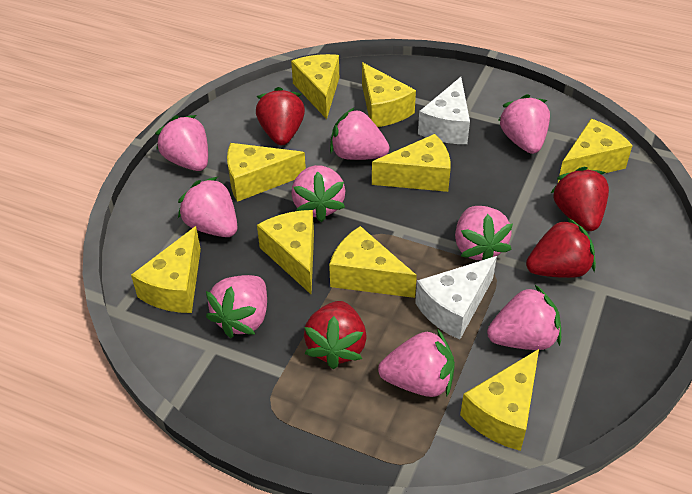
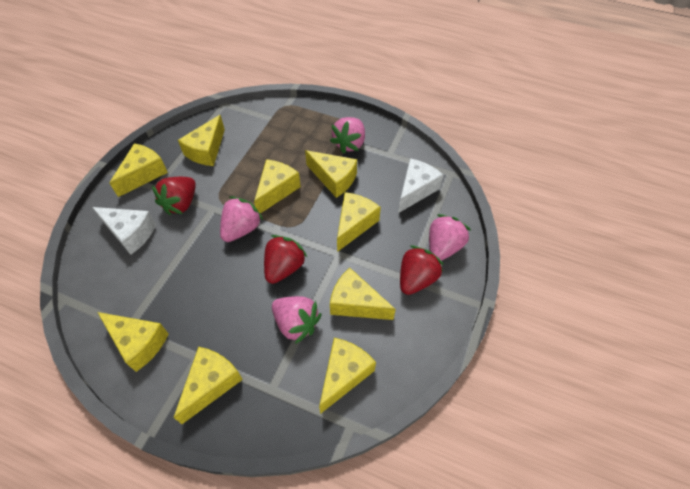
pink strawberry: [155,115,208,171] [178,177,237,237] [206,275,267,338] [291,165,346,222] [330,108,389,160] [378,328,455,397] [455,206,513,260] [487,285,561,350] [498,94,550,154] = 9 -> [220,196,263,242] [272,296,321,344] [330,117,365,154] [429,214,471,261] = 4
red strawberry: [256,87,305,145] [304,301,367,369] [526,217,596,278] [551,167,609,231] = 4 -> [152,177,196,215] [264,235,307,284] [400,246,444,295] = 3

